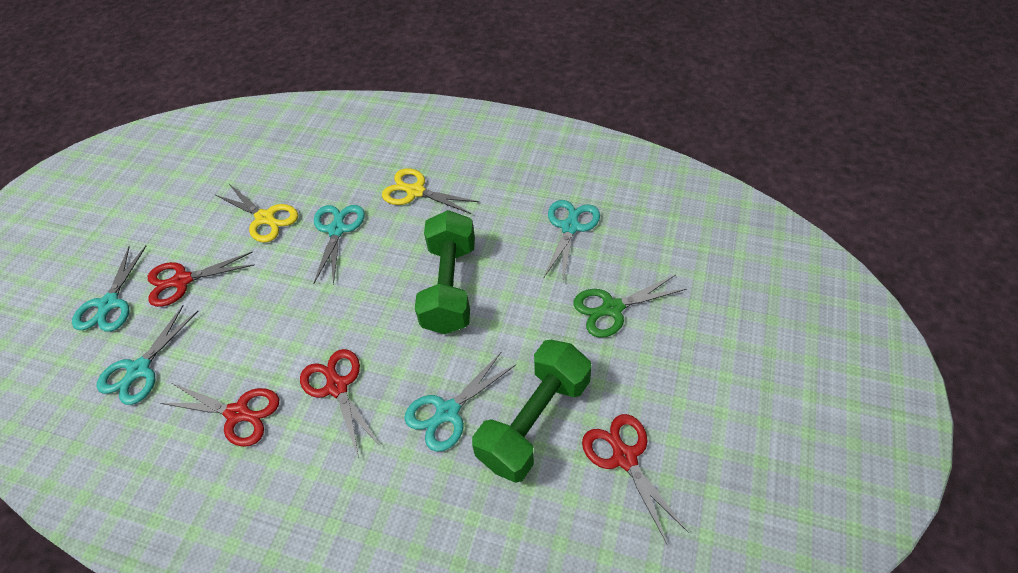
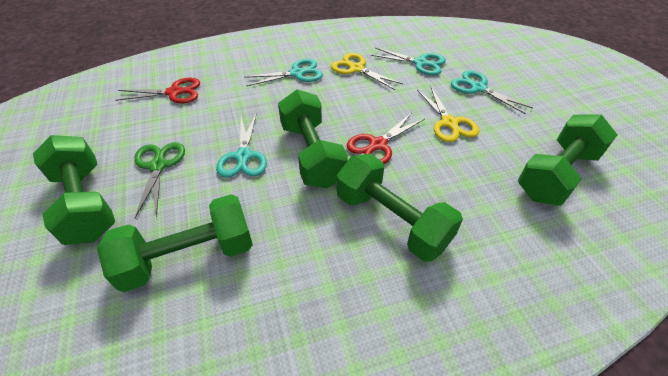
green dumbbell: [415,210,475,334] [472,340,592,483] = 2 -> [33,135,115,245] [97,194,253,292] [278,89,348,188] [337,154,463,262] [518,115,617,206] = 5
red scissors: [148,251,255,307] [160,383,279,447] [300,349,381,458] [582,414,689,544] = 4 -> [115,78,200,103] [347,113,425,164] = 2
turquoise scissors: [72,246,146,332] [96,305,198,405] [313,205,365,285] [404,352,516,452] [543,200,600,281] = 5 -> [216,113,267,177] [244,59,323,86] [371,48,446,75] [451,70,533,114] = 4

